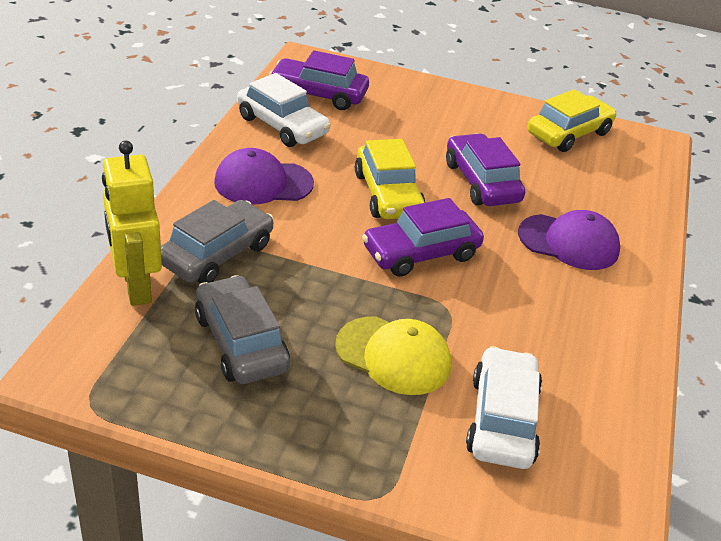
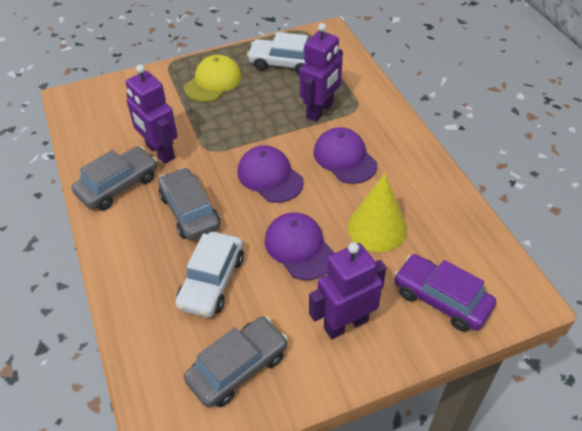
grey car: [161,200,274,283] [195,275,290,384] = 2 -> [71,146,157,210] [158,167,220,241] [184,317,288,408] = 3
purple cap: [214,148,314,205] [518,210,620,270] = 2 -> [238,145,304,203] [265,212,335,280] [313,127,377,184] = 3
purple car: [269,50,369,110] [362,198,484,277] [446,133,525,206] = 3 -> [394,254,496,332] = 1
purple robot: none = 0 -> [126,65,178,164] [300,23,343,122] [309,242,386,339] = 3
yellow car: [355,139,425,219] [527,89,616,152] = 2 -> none = 0
yellow cone: none = 0 -> [347,173,407,252] = 1
yellow robot: [102,141,162,306] = 1 -> none = 0

